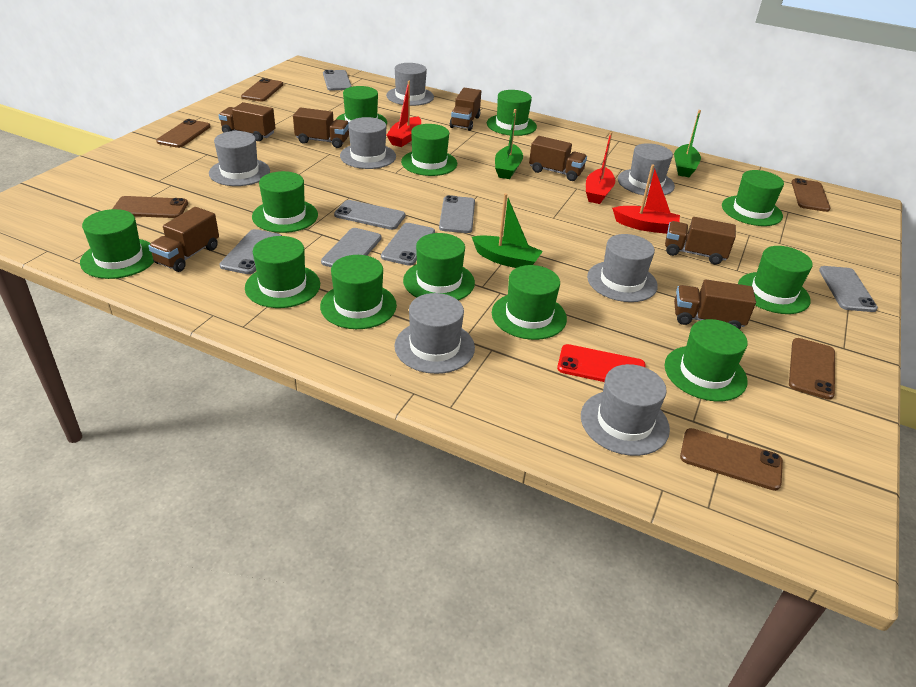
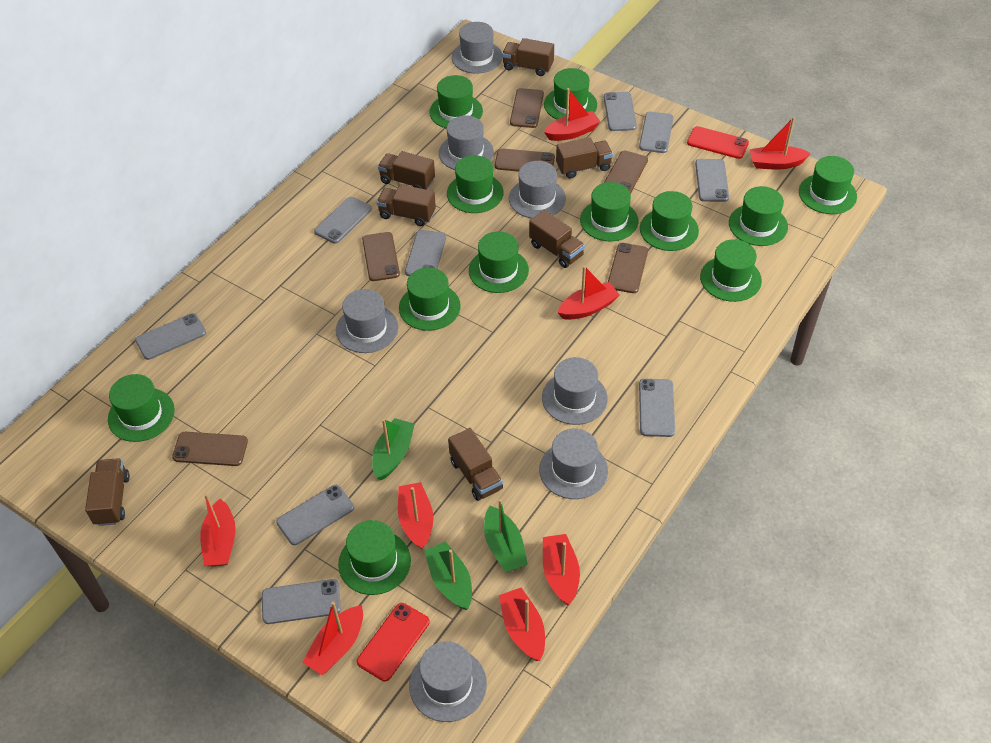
grey phone: [220,229,282,274] [321,228,381,267] [323,70,352,91] [334,200,405,230] [381,223,435,266] [439,195,475,233] [819,266,878,312] = 7 -> [135,313,206,360] [262,579,341,624] [276,485,354,545] [314,197,372,244] [405,230,446,276] [604,92,637,131] [639,111,674,153] [639,379,675,437] [695,159,729,202] = 9
red boat: [386,81,421,147] [586,132,615,204] [612,164,680,234] = 3 -> [200,494,236,566] [302,602,363,675] [398,482,433,549] [499,587,545,661] [543,534,580,605] [544,88,601,141] [557,266,619,320] [750,117,811,170] = 8
red phone: [557,344,646,382] = 1 -> [357,603,430,682] [687,126,749,159] = 2

